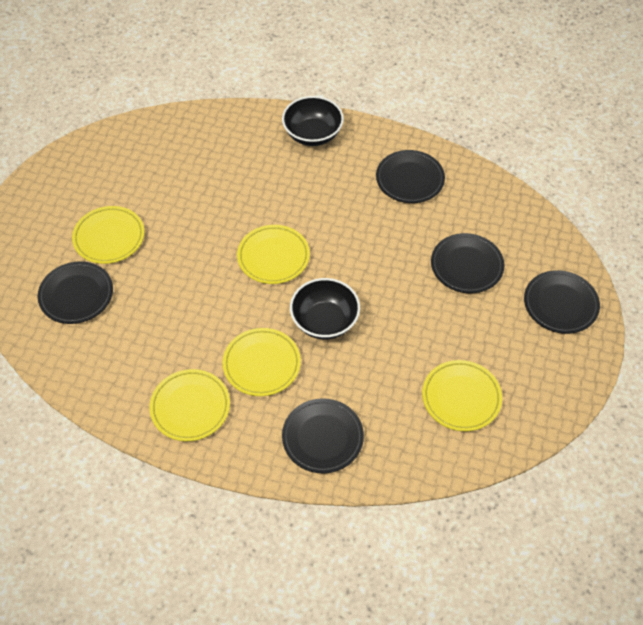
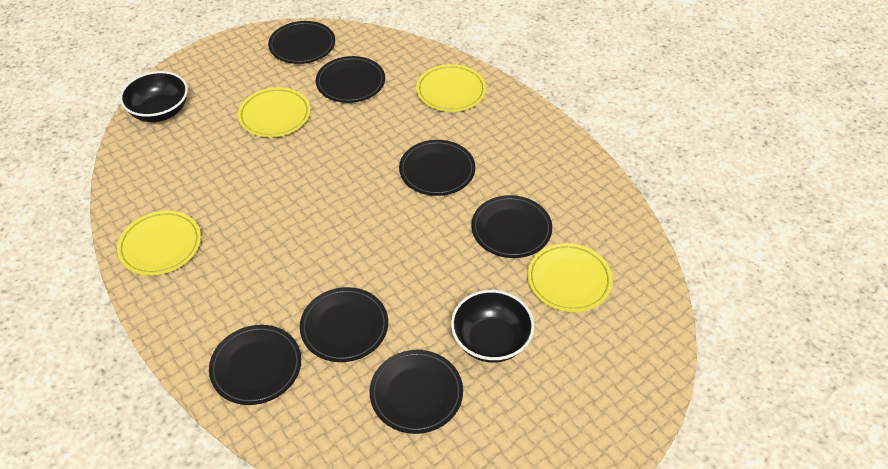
black plate: [38,261,113,324] [282,398,364,473] [376,150,445,203] [431,233,504,293] [524,270,600,334] = 5 -> [209,325,301,405] [268,21,335,64] [300,287,388,362] [316,56,385,103] [370,350,463,434] [399,140,475,196] [471,195,552,258] = 7
yellow plate: [72,206,144,264] [149,369,230,441] [222,328,301,396] [237,225,310,284] [422,360,502,431] = 5 -> [117,211,201,275] [238,87,310,137] [416,64,486,112] [527,243,613,312] = 4

